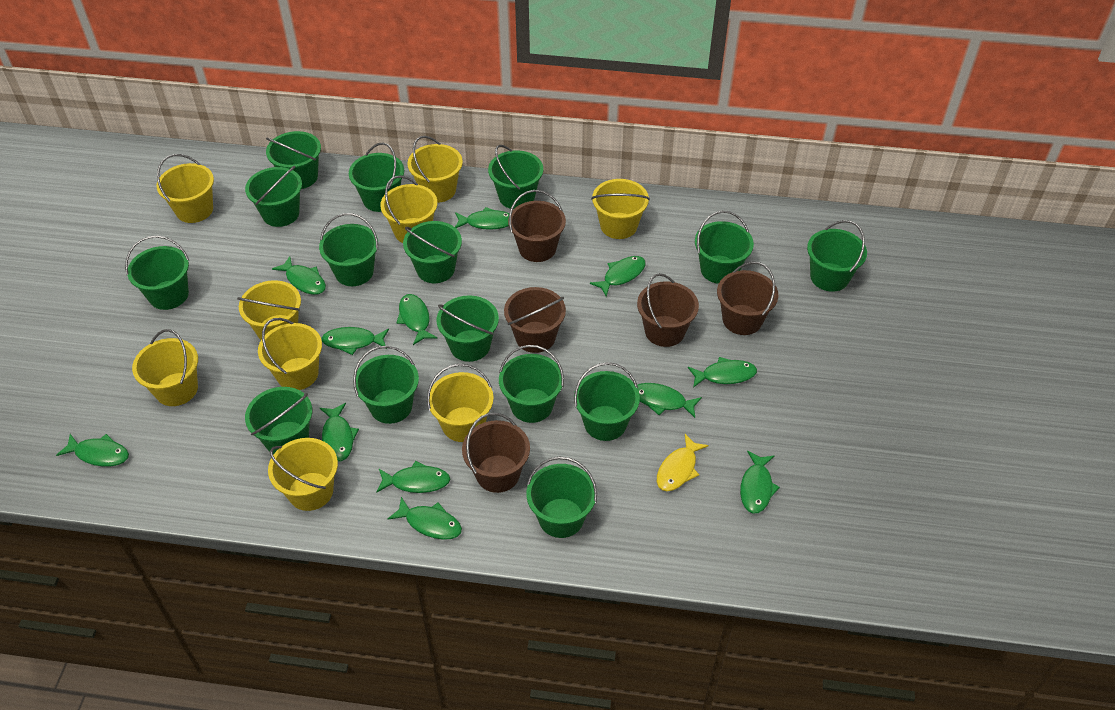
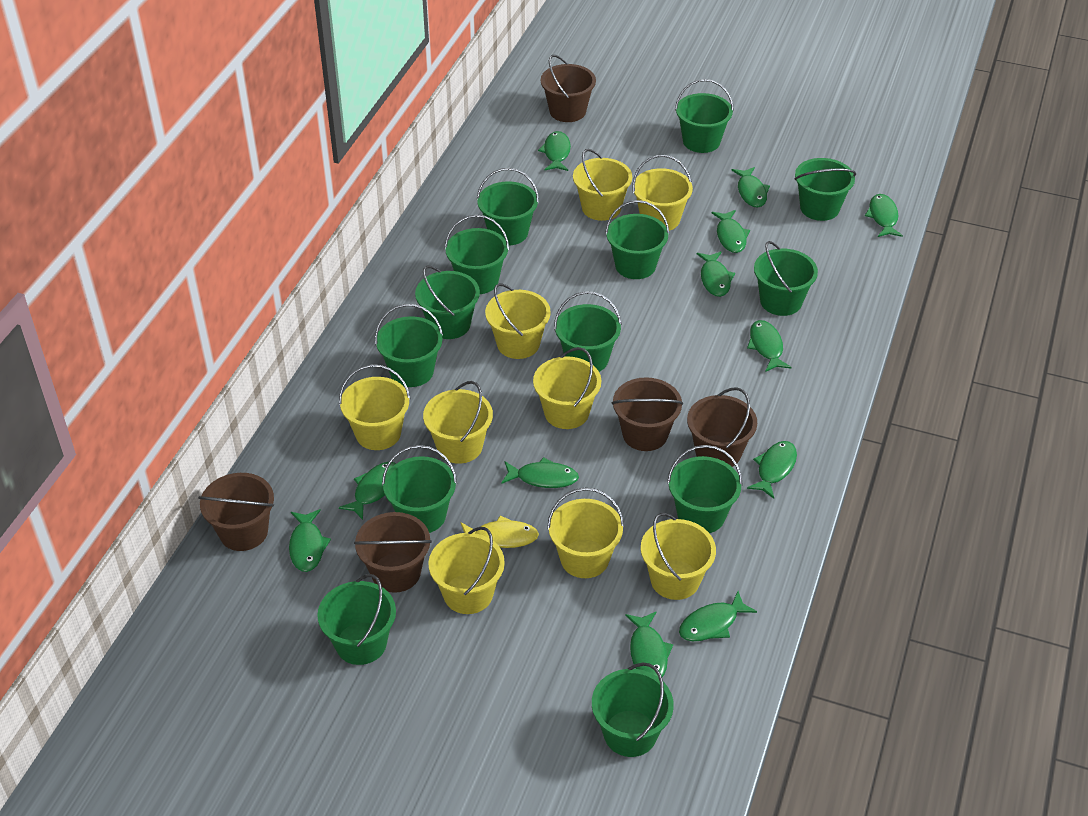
green bucket: [125,236,189,310] [245,166,302,227] [245,387,312,455] [266,131,321,189] [319,213,378,286] [349,143,404,212] [353,346,419,424] [403,221,462,283] [437,295,499,362] [488,145,543,209] [499,345,564,423] [526,456,597,538] [574,362,640,441] [695,211,754,284] [807,220,867,292] = 15 -> [317,574,396,665] [375,304,443,387] [382,445,457,533] [415,266,480,339] [445,215,509,294] [477,168,539,246] [554,291,622,372] [592,662,674,757] [605,200,669,279] [667,445,743,533] [675,79,734,153] [754,241,818,316] [794,158,856,221] = 13

